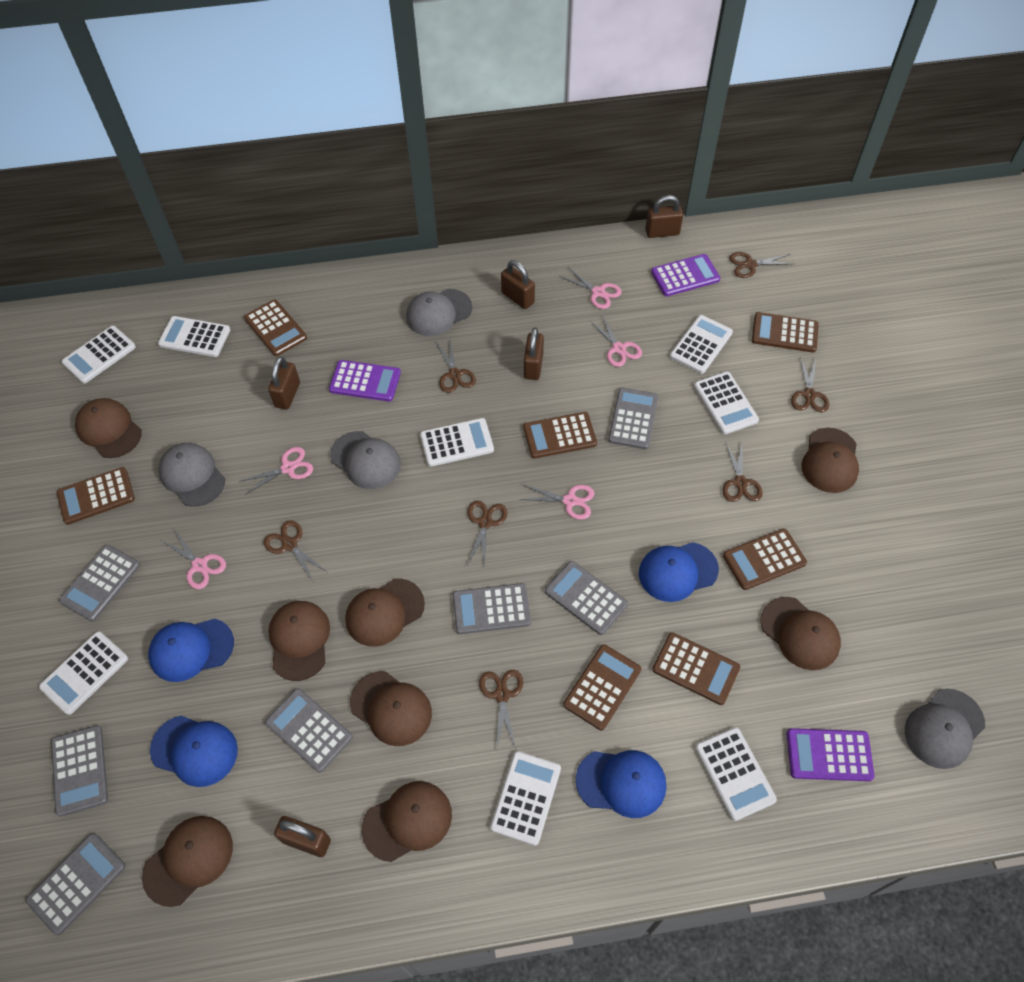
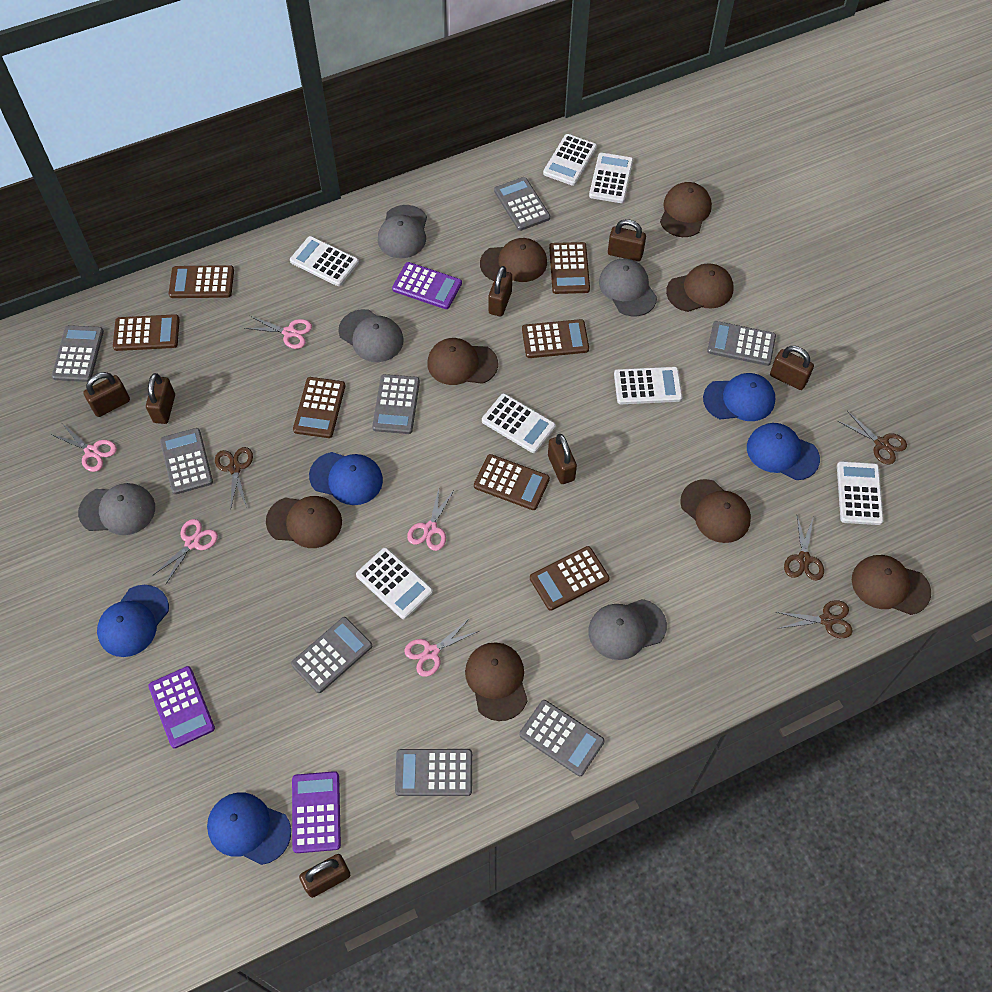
blue cap: [148,619,234,682] [150,715,238,787] [576,750,666,818] [639,542,719,602] = 4 -> [97,585,169,657] [207,793,291,865] [309,452,383,505] [703,373,775,421] [747,423,820,480] = 5
brown padlock: [268,357,300,409] [274,816,331,857] [501,260,535,309] [524,327,544,380] [645,195,683,238] = 5 -> [83,372,130,417] [146,373,175,424] [299,854,350,898] [488,266,512,317] [548,434,577,484] [608,219,646,261] [770,346,814,390] = 7
brown scissors: [264,520,327,581] [435,340,476,393] [468,501,508,569] [479,670,523,749] [723,441,763,502] [729,252,794,278] [791,357,829,412] = 7 -> [215,447,253,511] [776,600,853,638] [784,516,824,580] [838,411,907,465] = 4
grey calculator: [26,833,125,935] [51,725,108,817] [59,545,140,621] [265,688,353,772] [453,583,531,634] [545,561,628,635] [608,387,658,449] = 7 -> [52,325,104,382] [160,428,213,495] [291,617,372,693] [372,374,420,434] [395,749,472,796] [494,177,550,231] [520,700,605,776] [707,321,776,366] = 8
grey cap: [158,443,225,507] [330,431,401,489] [406,289,472,336] [905,688,985,769] = 4 -> [78,483,155,535] [338,309,404,362] [378,205,427,258] [588,599,667,660] [599,259,657,316] = 5
white calculator: [39,631,128,715] [62,326,136,383] [158,316,230,357] [420,418,494,467] [490,751,561,846] [670,315,733,374] [694,371,759,434] [695,727,777,821] = 8 -> [290,236,359,286] [356,547,433,619] [482,393,556,453] [543,134,597,186] [589,153,633,203] [614,367,683,404] [837,461,884,525] = 7

